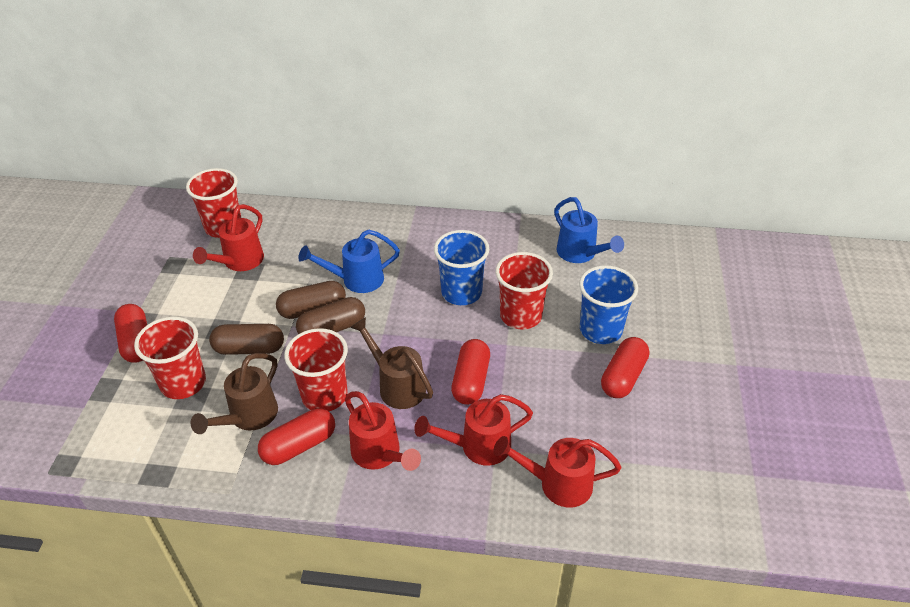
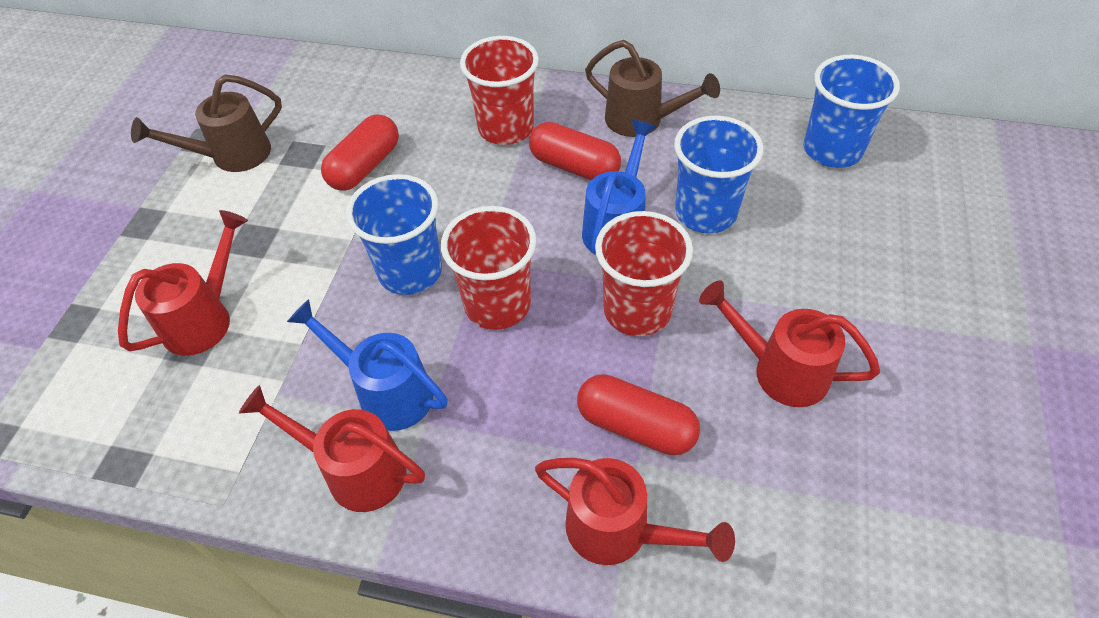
blue cup: [434,230,489,305] [579,265,638,344] = 2 -> [346,174,442,295] [674,116,763,233] [804,55,900,168] = 3
brown capsule: [209,324,284,355] [276,281,346,319] [296,297,365,334] = 3 -> none = 0
red capsule: [114,304,147,363] [258,408,335,465] [451,339,490,405] [601,337,649,398] = 4 -> [321,114,399,191] [529,122,621,180] [577,374,700,455] = 3
red cup: [134,317,206,399] [186,168,241,238] [284,328,348,411] [495,252,553,329] = 4 -> [441,206,536,330] [460,36,539,145] [595,211,693,336] = 3

